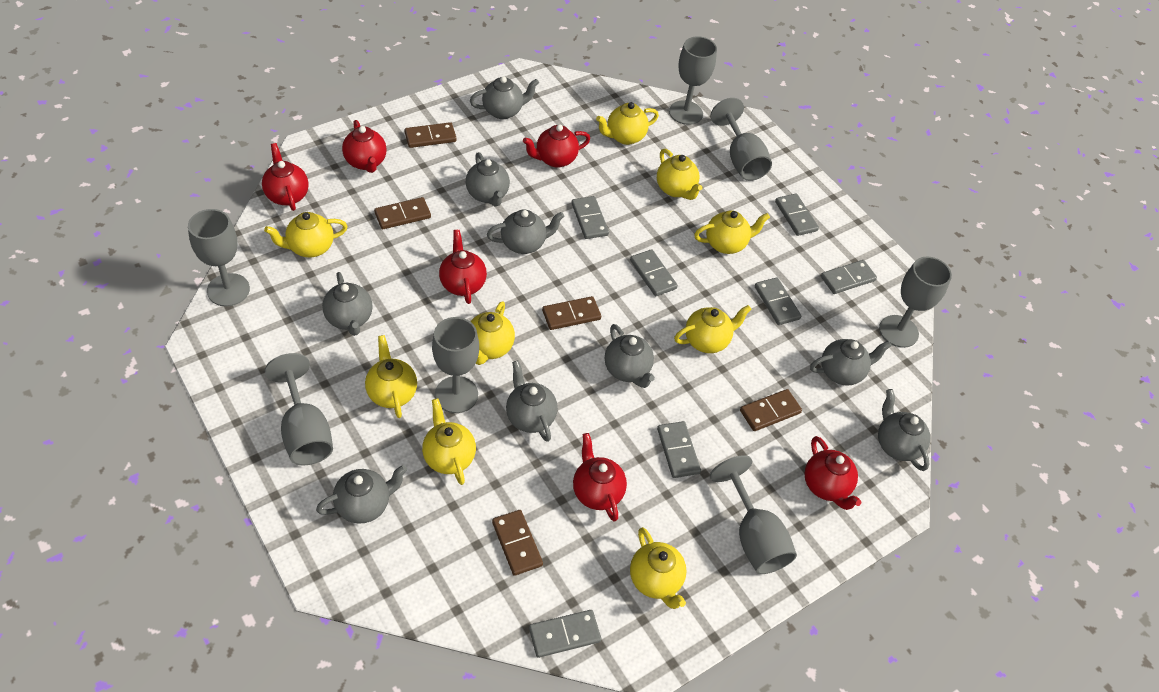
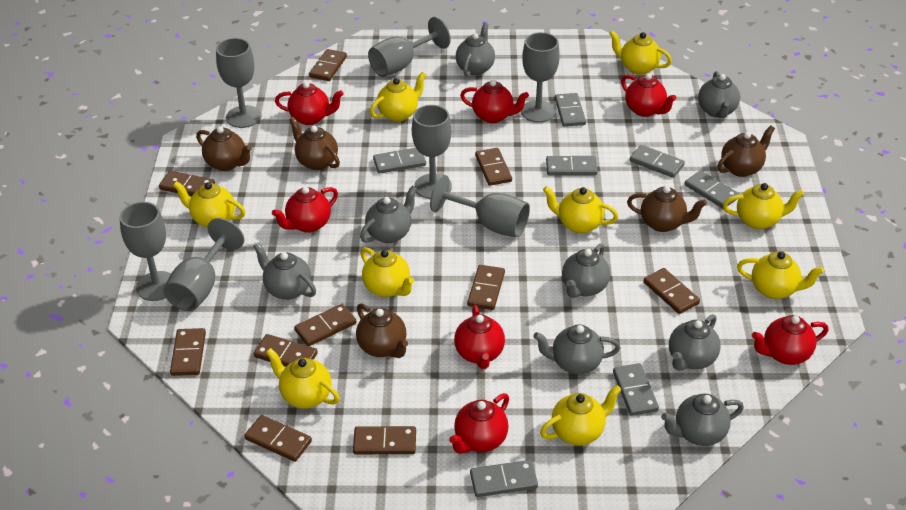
brown domino: [374,197,431,229] [404,122,457,148] [492,510,543,576] [542,296,601,330] [740,389,802,431] = 5 -> [159,171,215,196] [170,328,206,376] [244,415,312,462] [254,334,318,367] [294,304,356,346] [309,49,347,81] [353,426,416,454] [467,265,505,310] [475,148,512,186] [644,268,700,314] = 10
brown teapot: none = 0 -> [196,126,252,171] [289,117,340,170] [356,303,408,358] [627,186,707,232] [717,125,775,177] = 5
grey teapot: [316,465,407,524] [322,272,373,336] [466,152,510,207] [470,76,539,119] [487,210,564,254] [506,361,558,442] [605,324,655,388] [810,339,892,386] [878,389,930,471] = 9 -> [253,243,316,300] [360,186,417,243] [456,23,495,76] [533,324,620,374] [562,244,610,298] [661,393,744,446] [669,314,721,371] [698,71,740,118] = 8
red teapot: [262,143,309,211] [342,120,387,173] [439,229,487,304] [523,124,590,168] [573,433,627,522] [805,436,861,510] = 6 -> [272,187,338,233] [275,82,344,125] [449,393,509,454] [454,305,505,369] [460,80,529,123] [621,73,676,117] [752,315,829,365] = 7

